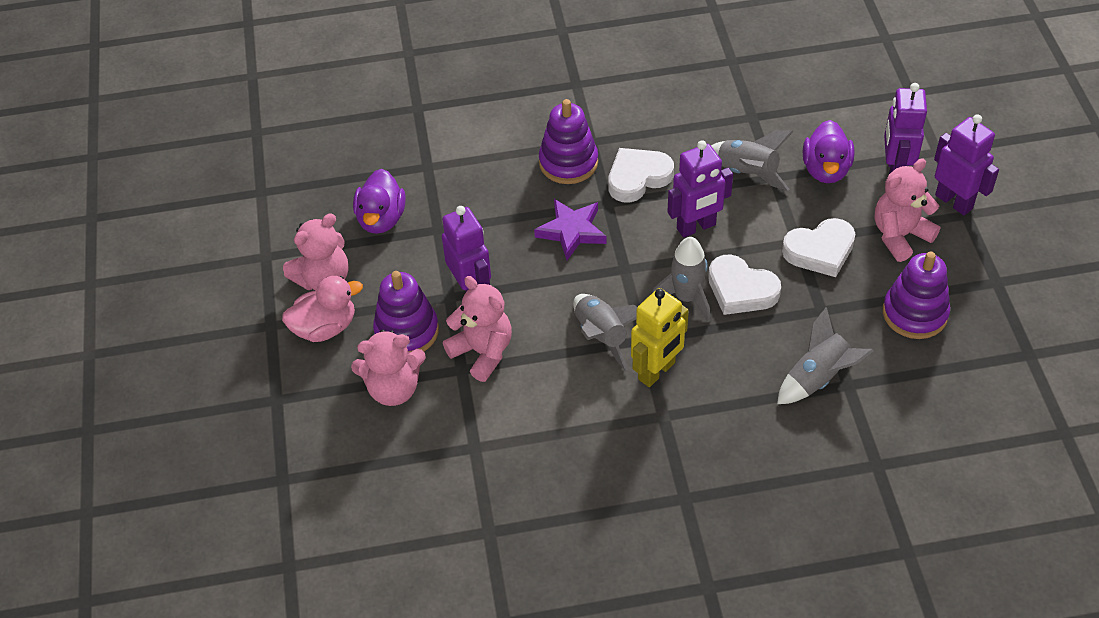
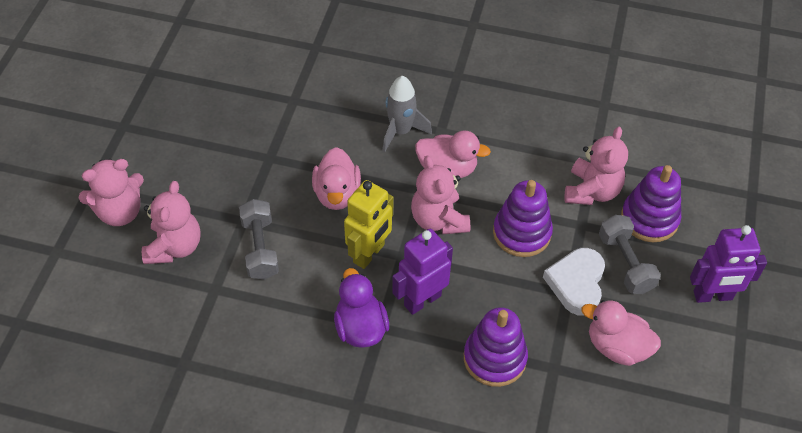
grey dumbbell: none = 0 -> [239,199,279,280] [599,215,661,294] = 2
grey rocket: [573,294,637,371] [652,237,710,322] [711,130,793,191] [777,307,873,404] = 4 -> [383,76,432,152] = 1
pink duck: [282,276,363,342] = 1 -> [312,147,361,210] [415,131,491,178] [581,300,661,366] = 3
purple duck: [353,169,406,234] [803,120,854,183] = 2 -> [334,268,389,348] = 1
purple robot: [442,206,491,292] [667,140,733,238] [884,83,927,174] [934,114,999,216] = 4 -> [392,229,453,315] [690,225,767,303] = 2
purple star: [534,199,606,260] = 1 -> none = 0
white heart: [608,148,674,202] [708,255,781,315] [782,218,855,277] = 3 -> [543,248,605,316] = 1

